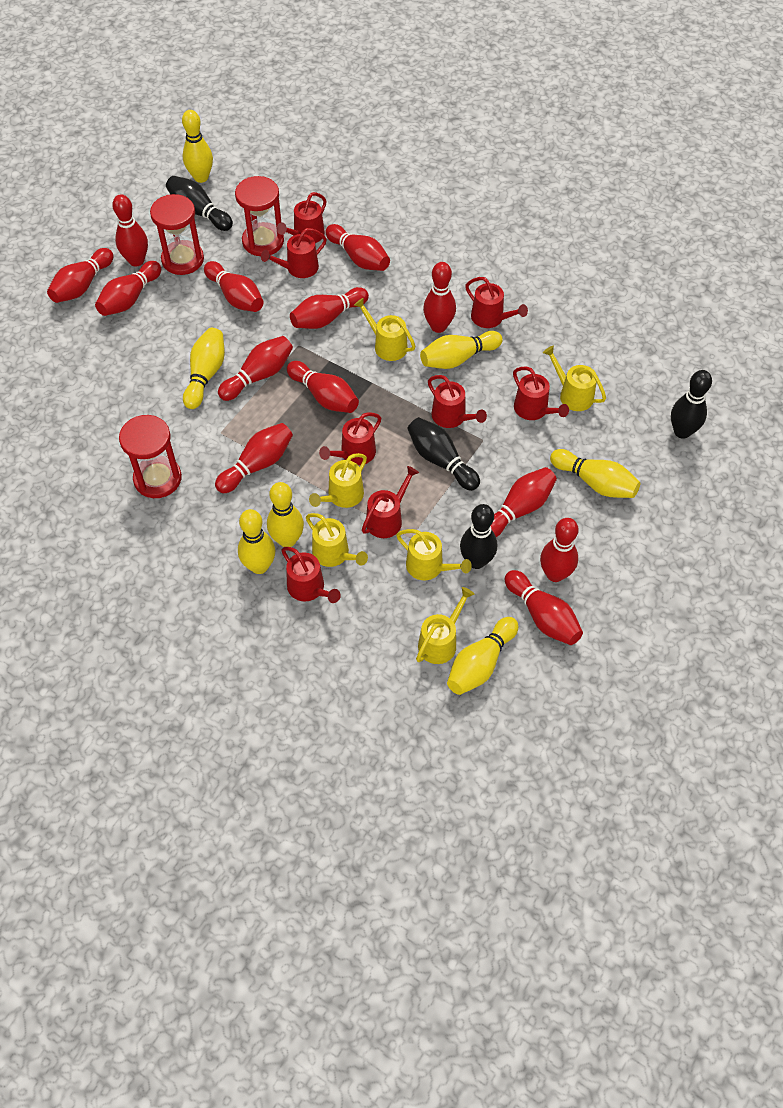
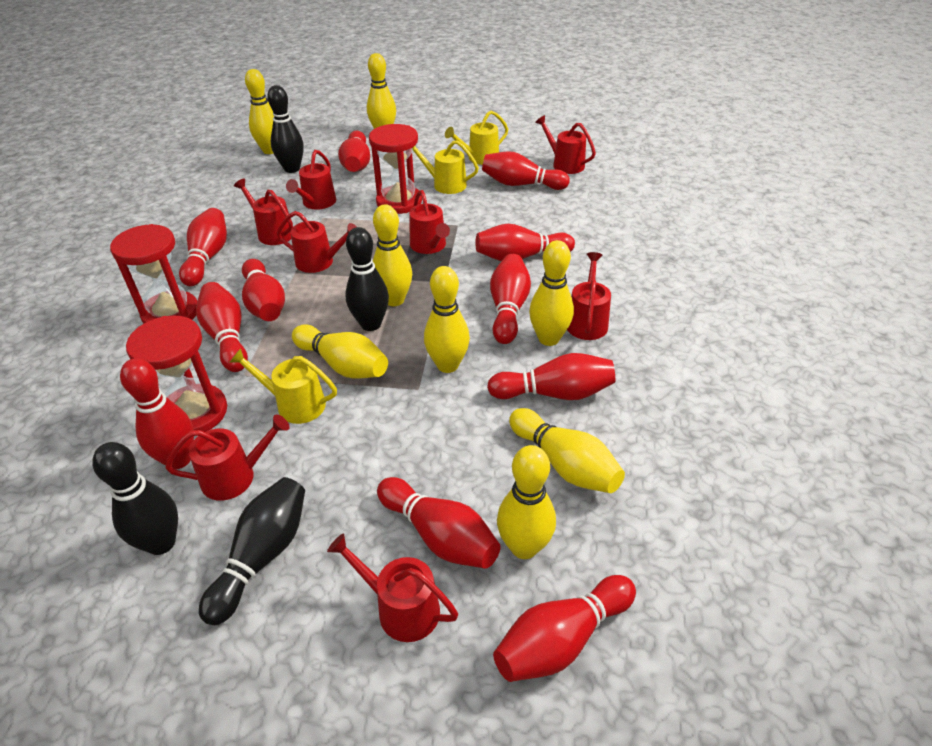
red bowling pin: [47,248,114,303] [95,261,161,316] [112,194,148,267] [204,261,264,312] [215,423,293,493] [218,336,293,401] [287,361,359,413] [290,287,369,329] [325,224,390,271] [423,262,456,333] [491,467,557,537] [505,570,583,645] [540,518,579,582] = 13 -> [120,358,194,469] [179,208,227,286] [196,282,248,372] [242,259,285,321] [338,131,370,172] [377,477,500,569] [475,224,575,261] [482,151,570,190] [487,353,615,400] [490,254,531,344] [493,575,636,682] = 11
yellow bowling pin: [182,110,213,183] [183,328,225,409] [238,509,276,574] [267,482,304,547] [420,331,503,369] [447,617,518,695] [550,449,640,498] = 7 -> [245,69,274,154] [292,324,388,379] [367,53,396,129] [373,204,412,306] [424,266,470,373] [497,445,556,559] [509,408,625,493] [529,240,574,346] = 8
yellow watering can: [306,513,368,567] [309,453,367,508] [354,298,415,361] [396,529,472,580] [416,587,474,664] [543,346,606,411] = 6 -> [229,348,337,424] [412,140,479,194] [445,110,508,165] = 3

